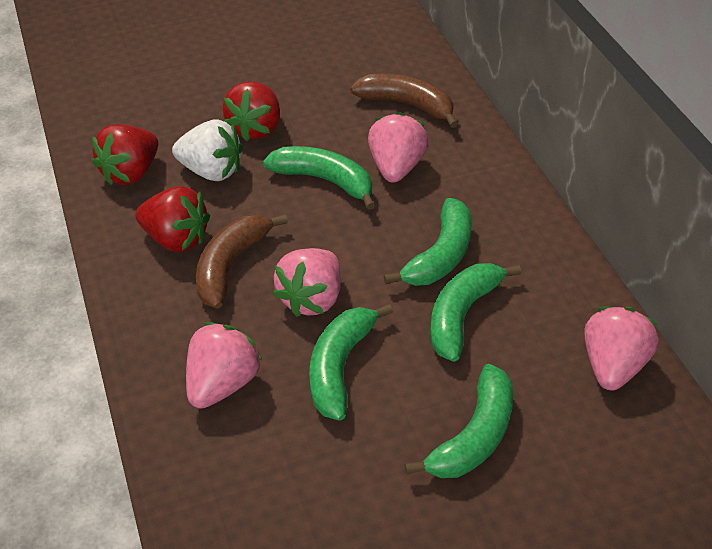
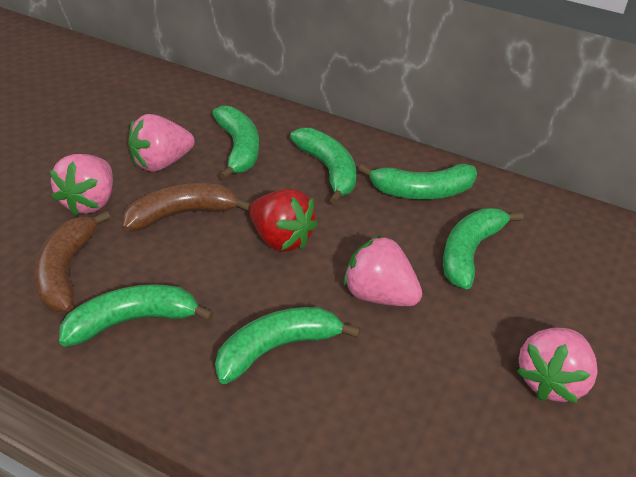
green banana: [263,146,375,210] [309,304,393,421] [384,198,472,286] [404,364,513,478] [430,263,521,362] = 5 -> [59,284,214,347] [212,106,259,180] [215,307,360,384] [290,128,356,205] [358,164,477,199] [443,208,523,290] = 6
red strawberry: [92,124,158,185] [135,186,210,252] [222,82,280,141] = 3 -> [249,189,318,252] = 1
white strawberry: [172,119,243,181] = 1 -> none = 0

